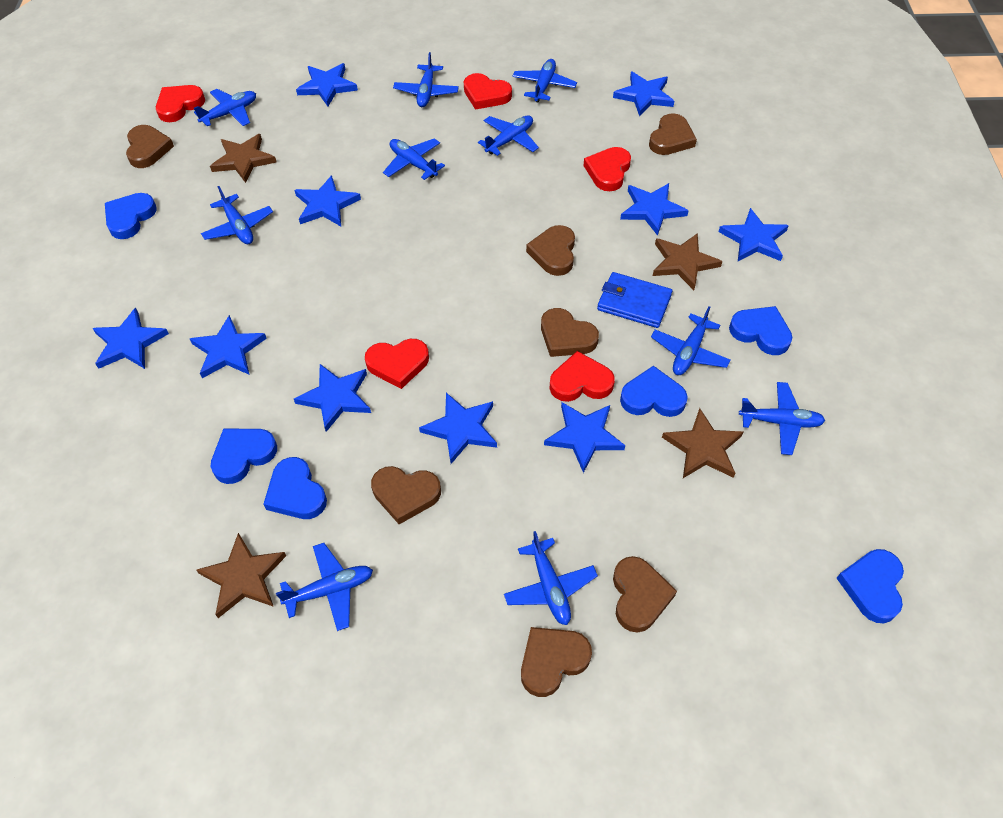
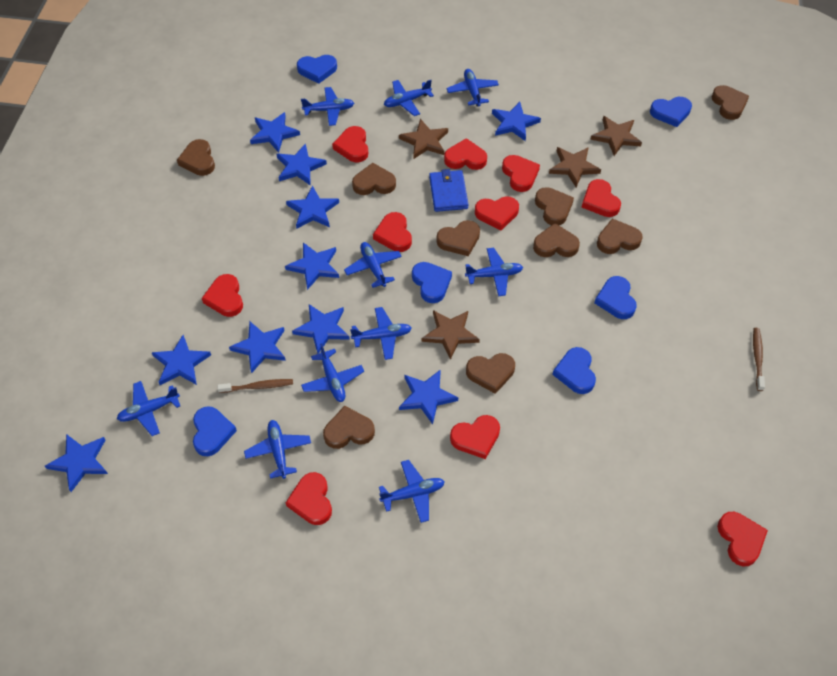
brown heart: [126,125,174,168] [371,466,441,524] [521,627,592,697] [526,225,575,276] [541,308,599,357] [613,556,677,633] [649,113,697,155] = 7 -> [177,139,215,176] [323,406,375,449] [352,163,396,195] [436,220,480,256] [466,353,515,394] [533,223,580,257] [535,187,574,225] [597,219,643,254] [712,85,749,120] = 9
brown toothbrush: none = 0 -> [217,379,293,393] [753,328,765,391] = 2
red heart: [156,85,205,122] [365,339,429,389] [464,73,512,110] [549,351,615,402] [583,147,631,191] = 5 -> [202,274,243,317] [286,472,332,525] [332,126,368,162] [373,212,412,252] [444,138,487,170] [450,415,500,459] [475,196,519,231] [502,155,540,192] [582,179,621,217] [717,512,768,566] = 10

